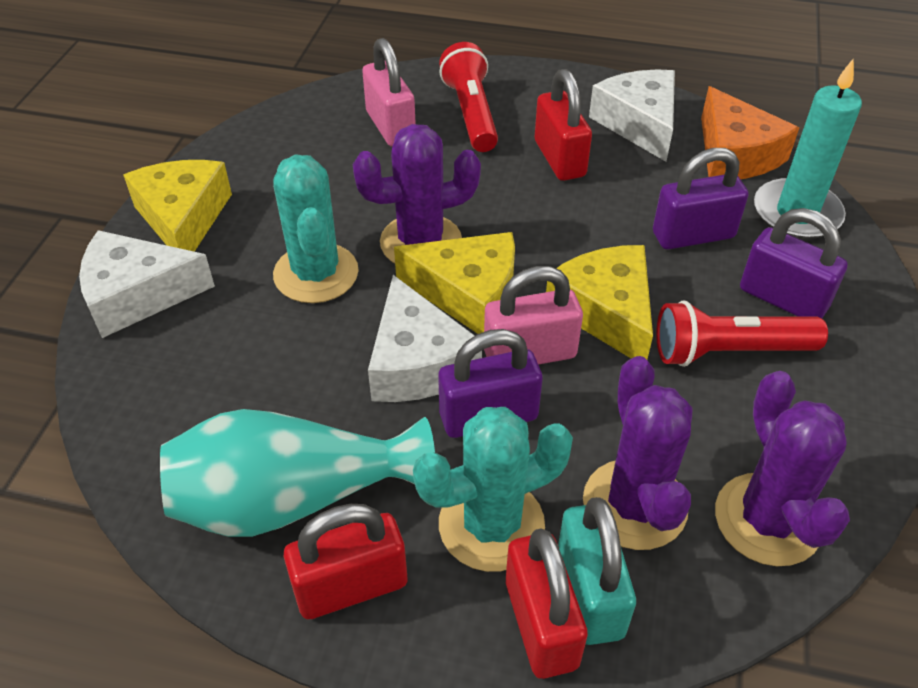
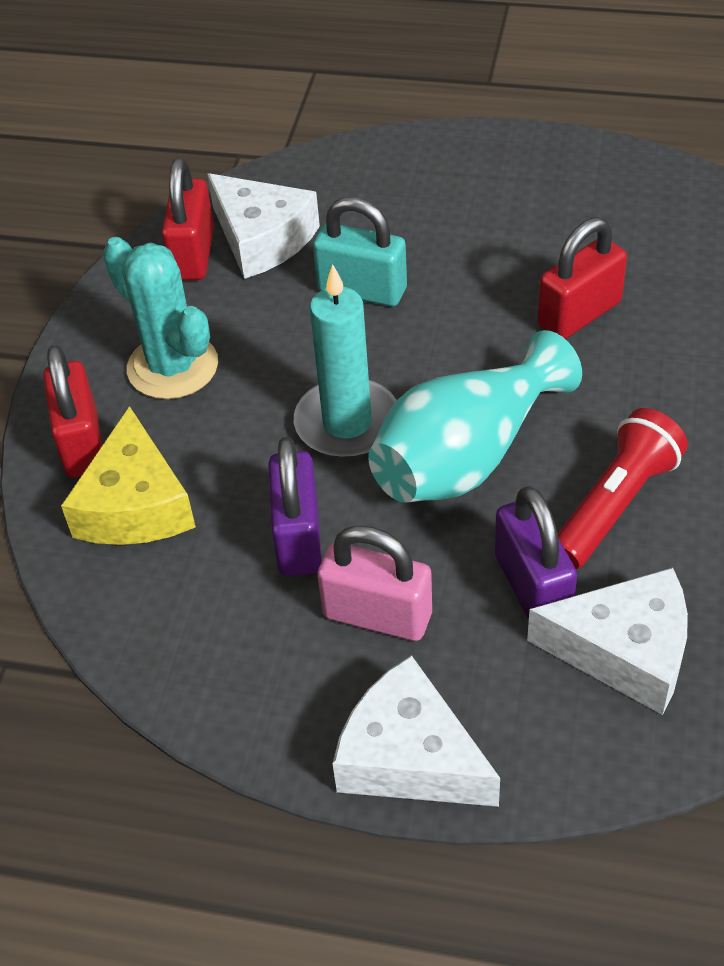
orange cheese: [701,86,799,179] = 1 -> none = 0
pink padlock: [362,38,416,147] [484,266,583,365] = 2 -> [317,525,432,641] = 1
purple cactus: [353,124,481,263] [583,356,692,550] [715,371,850,566] = 3 -> none = 0
purple padlock: [438,329,543,438] [653,148,748,249] [740,208,848,319] = 3 -> [268,437,322,576] [495,486,577,620] = 2
red flashlight: [439,42,498,152] [656,301,828,367] = 2 -> [558,408,688,569] = 1
turquoise cactus: [273,154,359,303] [413,407,573,572] = 2 -> [103,237,218,399] = 1
yellow cheese: [124,160,232,252] [394,232,515,334] [546,245,653,359] = 3 -> [61,406,196,545] = 1

